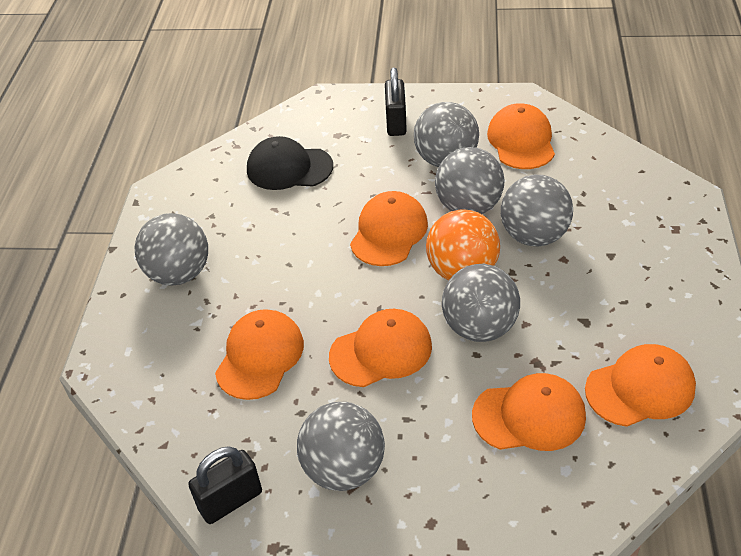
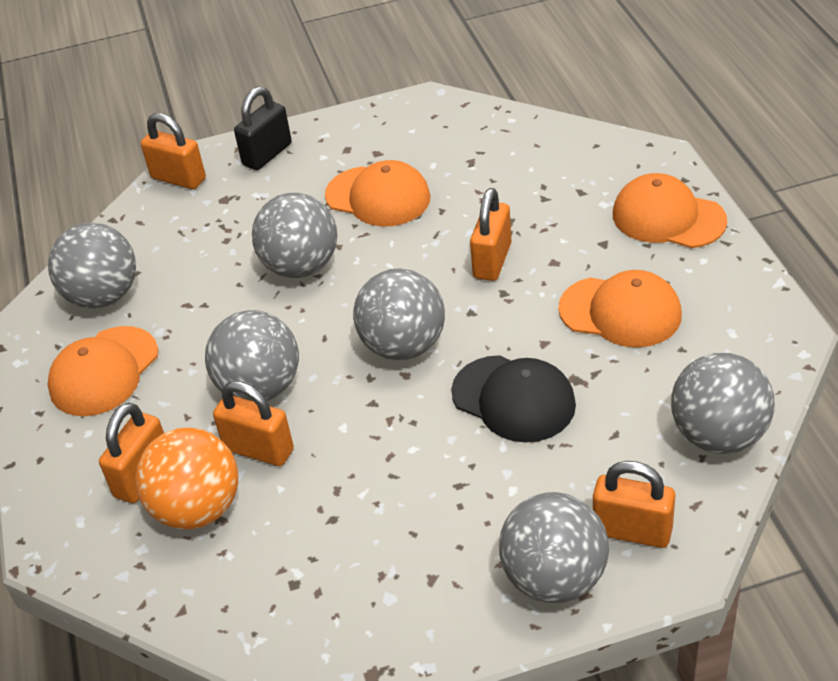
black padlock: [188,446,262,524] [385,67,407,136] = 2 -> [234,87,292,170] = 1
orange cap: [215,309,304,400] [329,309,432,387] [350,191,428,266] [472,373,586,451] [487,103,555,169] [585,344,696,427] = 6 -> [48,326,158,416] [325,160,430,227] [558,270,682,348] [613,173,727,248] = 4
orange padlock: none = 0 -> [99,403,164,503] [141,113,206,189] [213,381,294,466] [470,188,511,281] [593,461,675,548] = 5

